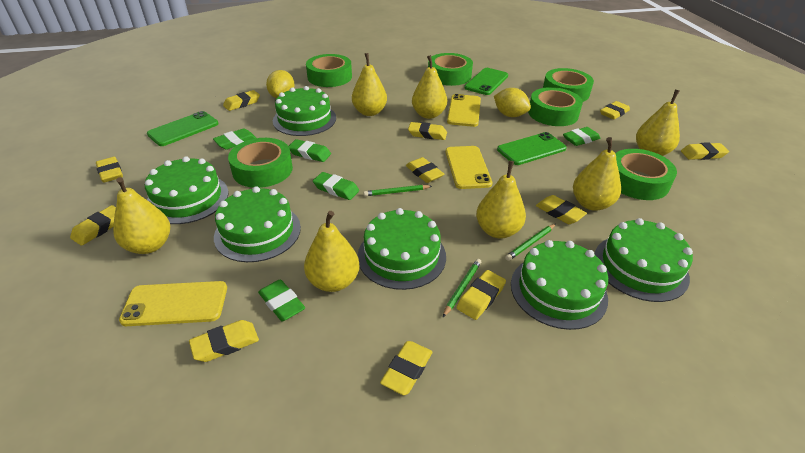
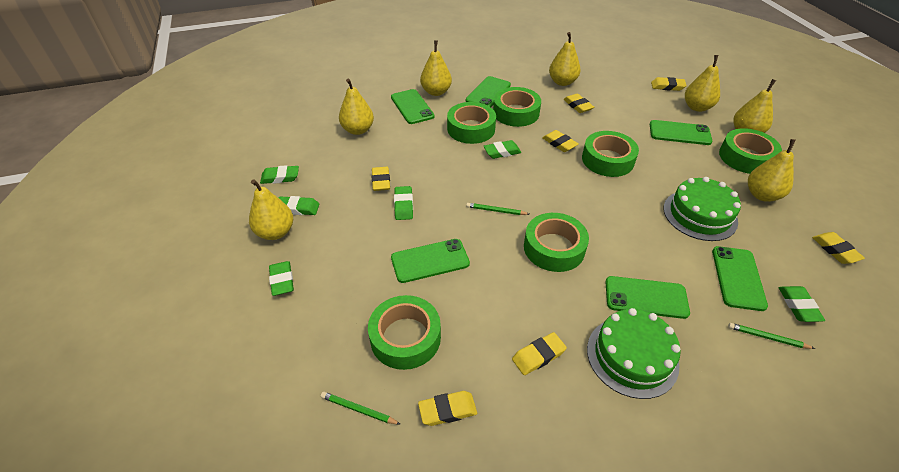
green cake: [145,156,229,224] [214,186,301,262] [273,86,336,136] [358,208,446,290] [511,240,608,330] [595,218,693,302] = 6 -> [587,308,681,399] [664,177,741,241] = 2
green eraser: [213,128,256,150] [258,279,305,321] [289,139,331,162] [313,172,359,200] [563,127,600,146] = 5 -> [260,165,299,184] [269,261,294,296] [278,196,319,215] [394,186,413,220] [483,140,521,159] [779,286,825,322] = 6
green phone: [147,111,218,146] [464,68,508,95] [497,132,567,165] = 3 -> [391,89,434,124] [391,239,470,283] [466,76,511,107] [606,276,690,319] [650,120,712,145] [712,246,768,311] = 6
yellow eraser: [70,205,116,246] [96,157,123,183] [189,320,259,362] [223,90,260,111] [380,341,432,395] [406,157,444,183] [408,122,447,140] [457,270,506,320] [536,195,587,224] [600,101,630,119] [681,142,729,160] = 11 -> [372,167,390,191] [418,391,477,426] [512,332,567,375] [542,130,578,152] [563,94,594,113] [651,77,687,91] [812,232,865,264] = 7
yellow lemon: [266,70,295,98] [494,88,531,117] = 2 -> none = 0
yellow phone: [119,281,227,326] [445,146,492,189] [447,94,481,127] = 3 -> none = 0

